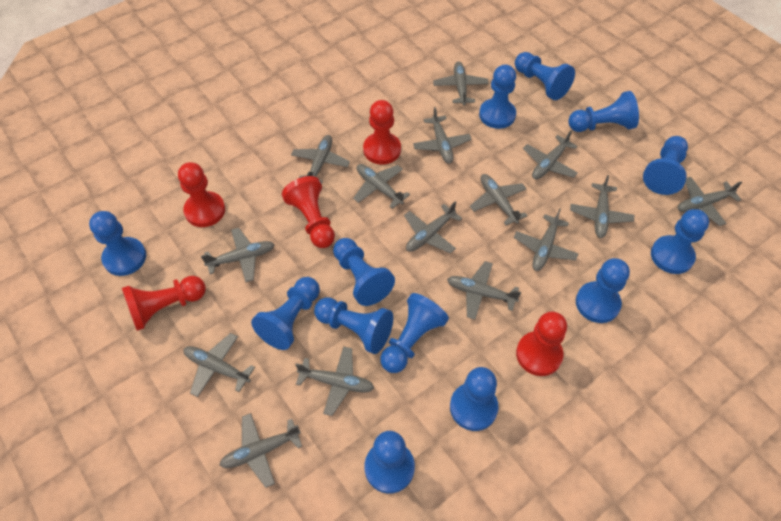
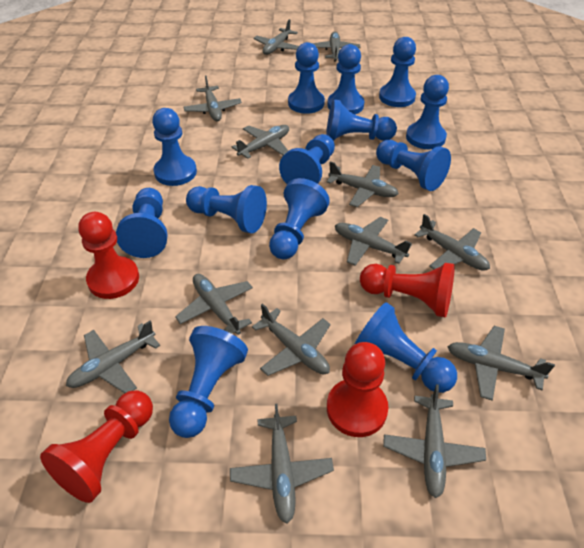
grey plane: [183,333,255,397] [201,228,275,282] [219,413,302,488] [291,135,350,184] [295,346,374,416] [353,164,410,209] [404,201,462,253] [413,107,472,164] [433,61,489,106] [447,261,521,319] [470,174,527,225] [514,208,578,271] [523,131,578,179] [570,175,634,238] [678,177,742,226] = 15 -> [66,321,160,393] [175,274,253,335] [183,76,242,122] [230,404,334,524] [232,125,289,159] [252,304,331,376] [253,19,299,55] [312,32,361,62] [326,162,399,207] [335,217,412,266] [383,384,486,498] [414,214,490,271] [447,326,555,401] = 13
red pawn: [122,276,206,331] [178,162,225,227] [282,176,335,248] [363,100,401,165] [516,312,567,376] = 5 -> [40,390,153,503] [78,212,139,299] [327,342,388,437] [360,263,455,318] = 4

